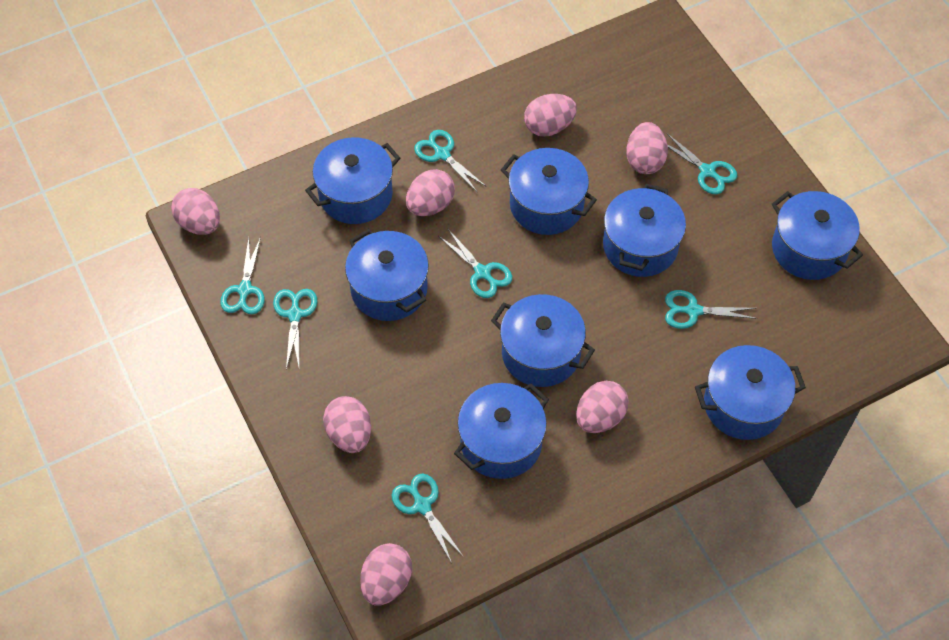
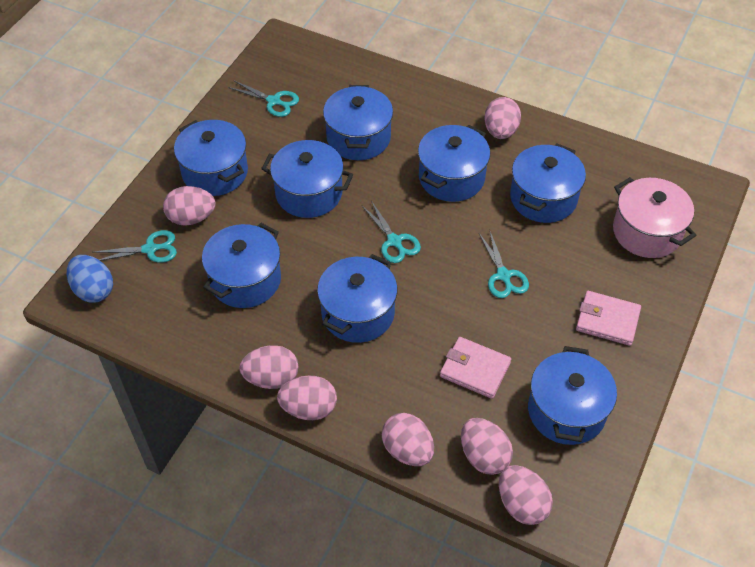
blue egg: none = 0 -> [67,255,113,303] = 1
pink pot: none = 0 -> [613,177,696,258] = 1
pink wallet: none = 0 -> [440,337,511,399] [576,291,641,346] = 2
turquoise scissors: [220,237,265,314] [273,289,318,369] [392,474,464,563] [414,130,487,193] [438,229,512,298] [665,290,758,329] [667,133,737,194] = 7 -> [94,230,177,263] [228,80,299,117] [361,201,421,263] [479,229,529,298] = 4

